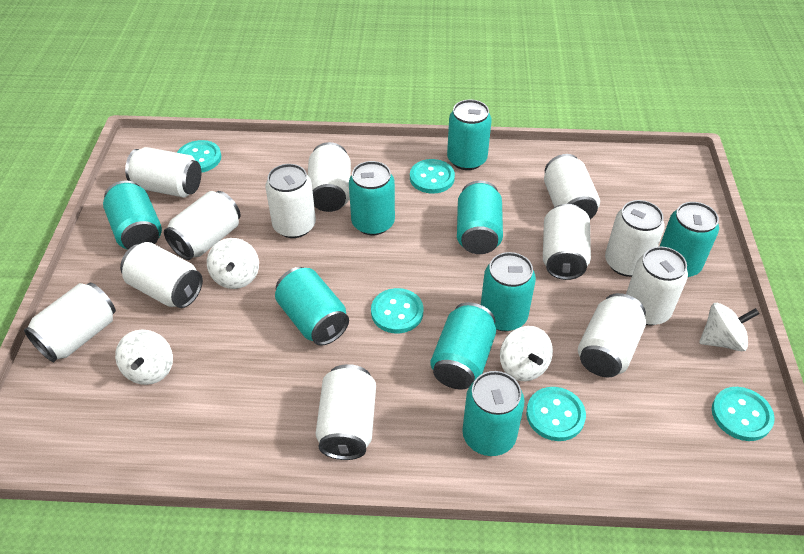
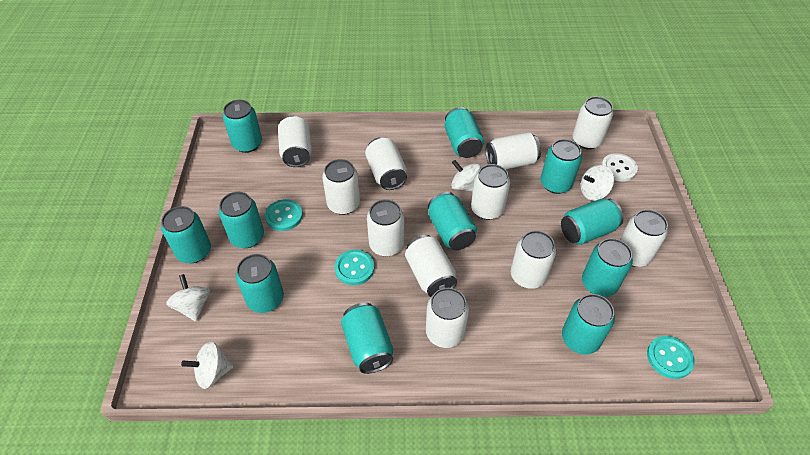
turquoise button: [177,140,221,173] [371,288,423,333] [410,159,455,194] [526,387,586,441] [712,387,775,441] = 5 -> [265,199,303,231] [335,249,375,285] [647,336,695,379] = 3
turquoise can: [103,181,162,249] [275,267,349,345] [349,161,395,235] [430,302,496,389] [447,99,492,170] [457,181,503,254] [462,371,525,456] [481,252,536,331] [660,202,719,277] = 9 -> [161,206,211,263] [219,192,264,248] [223,100,262,153] [236,254,284,313] [341,303,393,374] [428,192,477,250] [444,107,484,158] [540,139,582,194] [561,199,624,245] [562,294,615,354] [582,238,633,297] = 11
white button: none = 0 -> [601,153,638,182] = 1
white can: [24,283,116,362] [120,242,203,308] [125,147,201,198] [164,191,240,260] [265,164,316,238] [308,142,351,212] [315,364,376,460] [543,204,591,280] [544,154,600,219] [578,293,646,377] [605,200,665,277] [626,246,688,325] = 12 -> [278,116,312,167] [322,159,360,215] [365,137,407,190] [367,200,404,256] [405,235,457,297] [426,288,469,348] [471,164,510,220] [485,132,541,169] [511,231,556,289] [573,96,613,149] [620,210,668,267] = 11

